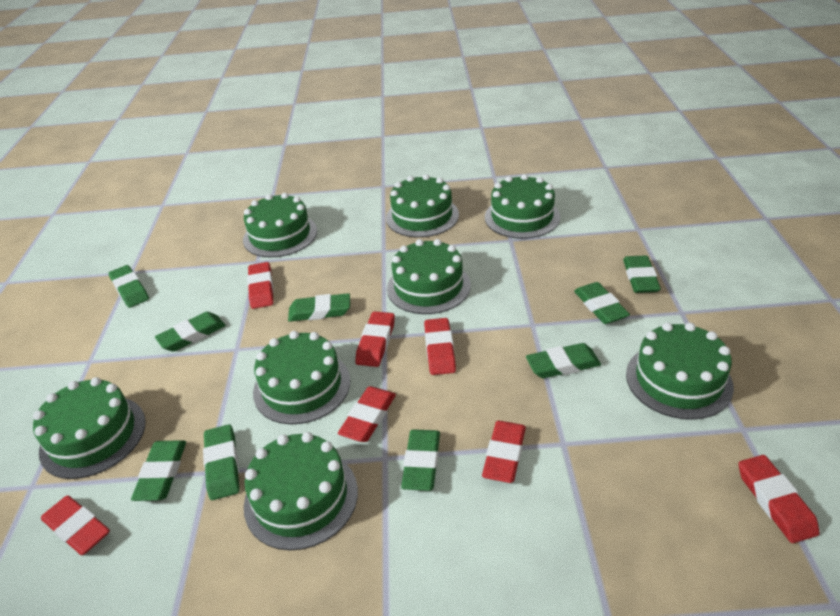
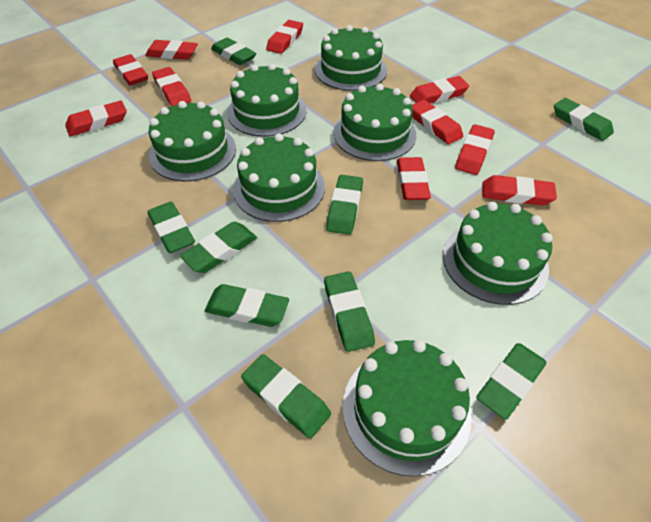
green cake: [33,377,146,479] [243,193,317,257] [244,432,358,550] [253,331,350,424] [386,174,459,237] [387,239,471,314] [485,174,560,239] [626,323,734,420] = 8 -> [149,101,236,181] [227,64,307,137] [233,133,325,222] [315,25,387,91] [334,84,416,161] [343,340,471,477] [443,202,553,305] = 7
red eraser: [41,495,110,555] [247,262,274,309] [338,386,396,442] [355,311,395,367] [424,318,456,375] [482,421,526,483] [739,455,819,543] = 7 -> [65,101,127,137] [113,54,148,86] [145,40,198,60] [152,67,191,106] [266,20,303,54] [397,157,431,200] [410,76,469,103] [412,100,463,144] [455,124,495,175] [482,175,557,206] = 10

